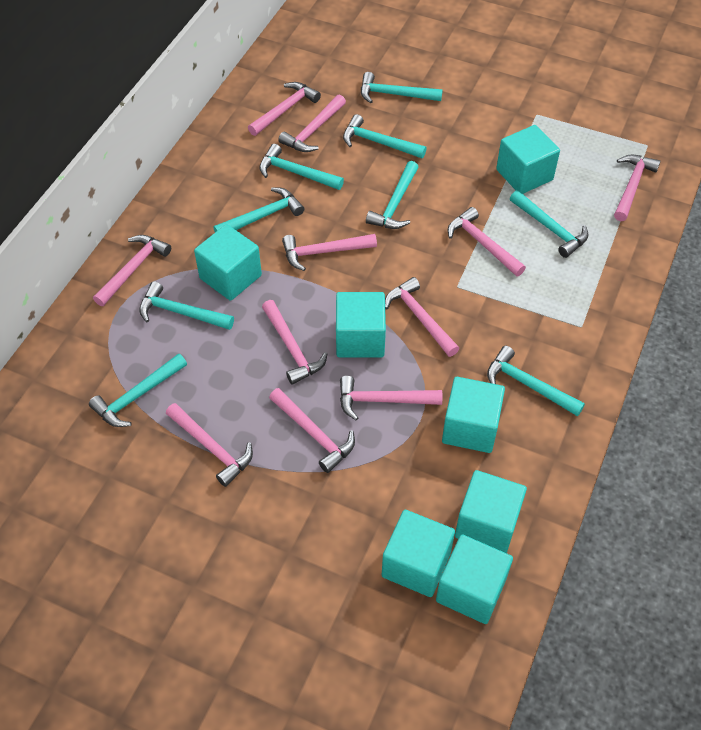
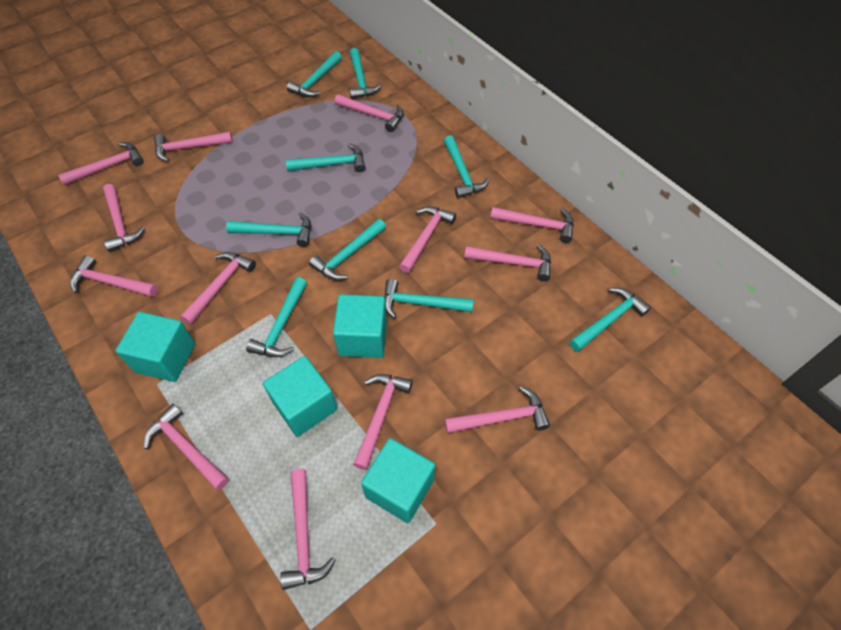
pink hammer: [93,235,171,306] [166,403,253,487] [248,82,321,136] [262,300,327,385] [269,388,355,473] [278,94,346,152] [282,234,377,271] [340,376,442,420] [385,277,459,357] [448,207,526,276] [614,155,661,221] = 11 -> [58,142,144,185] [70,255,158,297] [103,184,145,252] [144,404,229,490] [154,132,233,162] [180,252,256,324] [280,469,336,590] [335,94,404,132] [353,374,413,470] [399,206,456,273] [445,386,550,433] [464,244,551,281] [490,207,574,243] = 13
turquoise cube: [194,224,262,301] [336,292,386,357] [382,510,455,597] [436,535,513,624] [442,377,505,453] [455,470,527,553] [496,125,560,194] = 7 -> [116,312,195,382] [263,356,337,437] [333,294,387,358] [361,438,435,523] = 4

